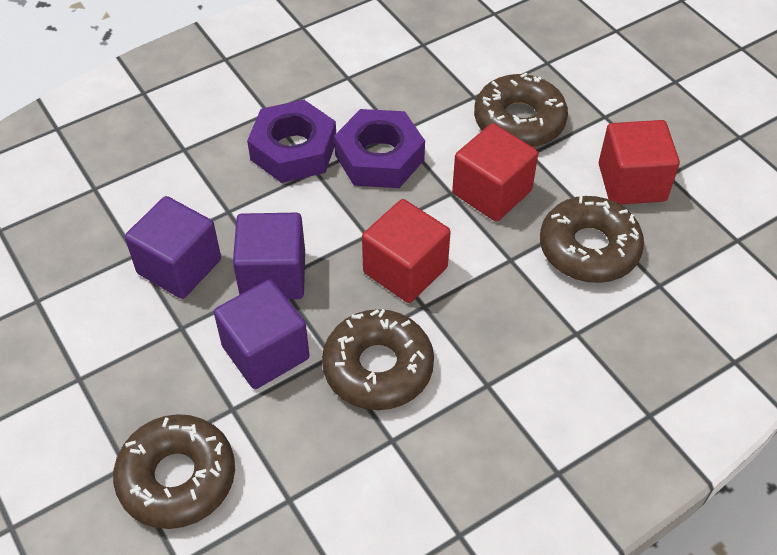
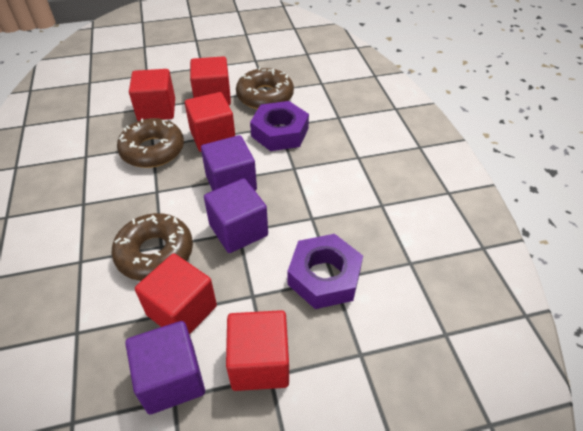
brown donut: [113,414,235,529] [322,309,434,410] [474,72,568,147] [540,196,644,283] = 4 -> [112,213,193,281] [117,118,184,168] [236,67,294,109] = 3
red cube: [362,199,451,303] [452,123,538,222] [599,120,680,204] = 3 -> [129,69,175,121] [135,254,217,335] [185,92,235,152] [190,56,231,105] [226,310,289,391] = 5

